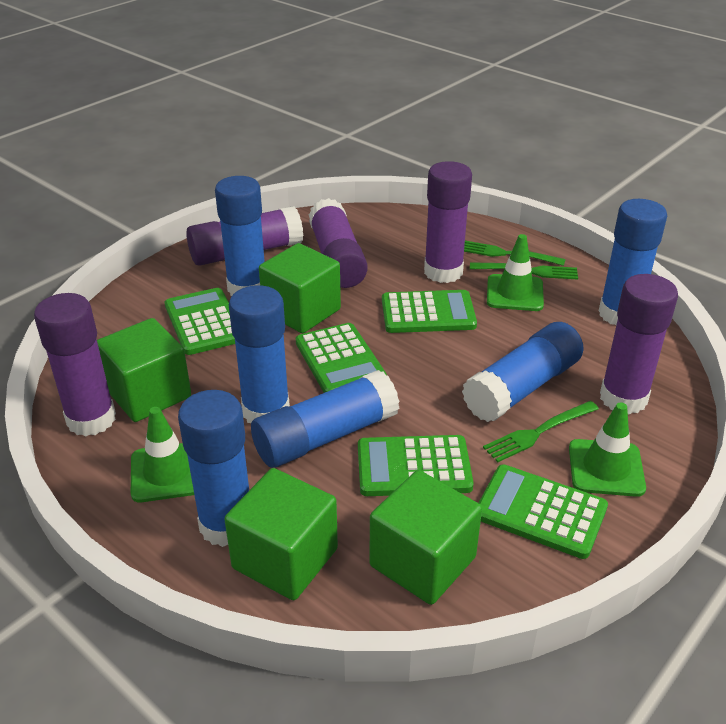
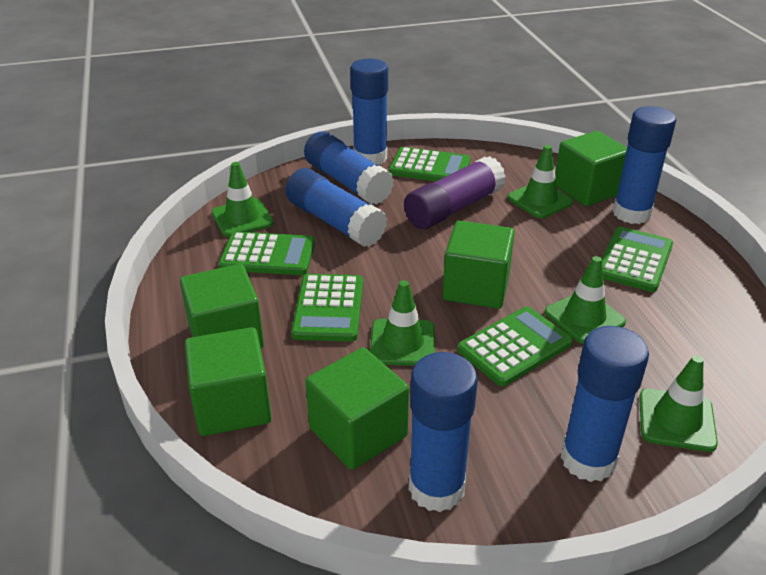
green cube: [97,318,191,422] [224,468,338,600] [259,243,341,333] [369,470,482,605] = 4 -> [180,264,264,348] [185,327,272,436] [305,348,409,470] [442,220,515,309] [555,131,627,206] = 5
green fork: [464,241,566,266] [470,262,578,280] [483,401,599,462] = 3 -> none = 0
green traffic cone: [131,407,194,502] [487,234,544,311] [569,402,646,497] = 3 -> [212,162,274,237] [370,280,435,366] [507,145,574,218] [545,256,626,344] [639,355,718,452] = 5
purple glue stick: [34,293,116,437] [186,206,304,266] [308,198,368,288] [424,161,472,283] [600,274,678,414] = 5 -> [404,156,506,229] = 1

